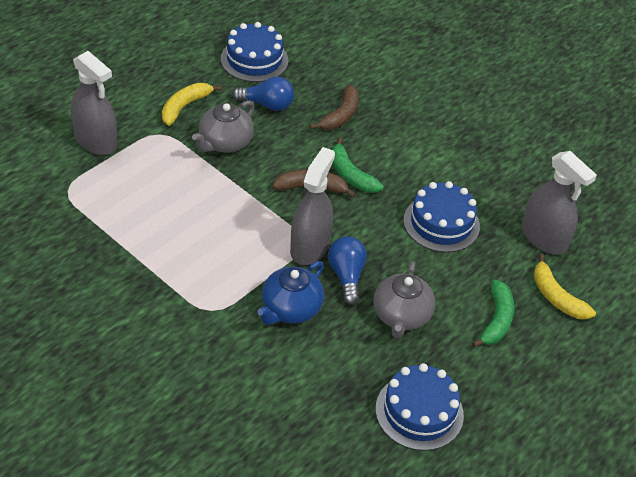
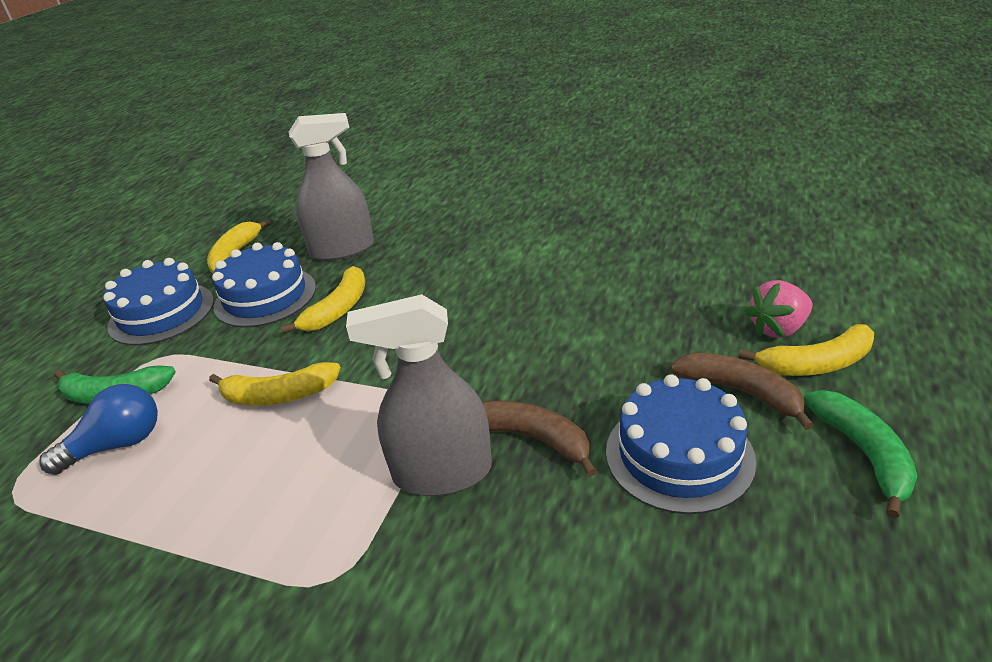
blue light bulb: [232,77,294,111] [328,236,367,305] = 2 -> [39,384,158,475] = 1
blue teapot: [257,261,324,325] = 1 -> none = 0
grey spray bottle: [71,51,117,155] [290,147,335,265] [522,151,597,255] = 3 -> [289,113,374,261] [346,294,492,496] = 2
grey teapot: [192,100,255,153] [373,261,435,338] = 2 -> none = 0
pink strawberry: none = 0 -> [745,280,813,338] = 1
yellow banana: [162,83,222,126] [534,254,596,320] = 2 -> [207,219,271,273] [209,362,341,406] [281,266,366,334] [738,324,874,376] = 4

